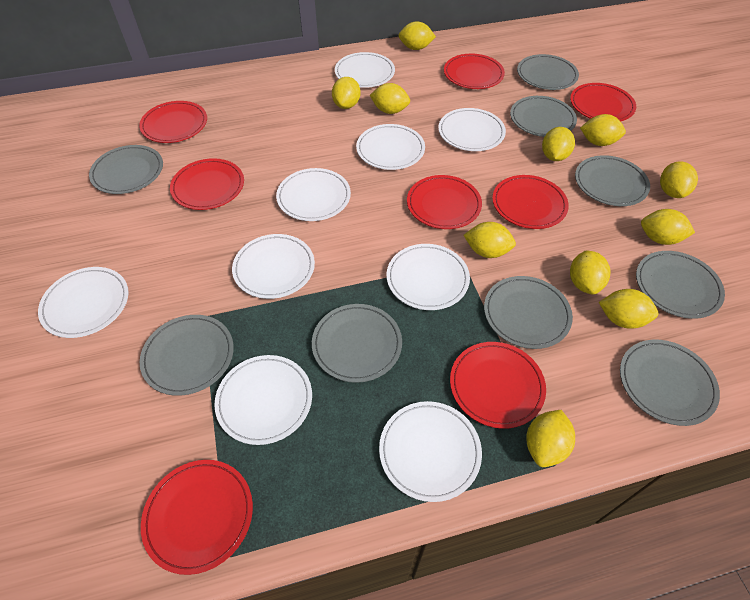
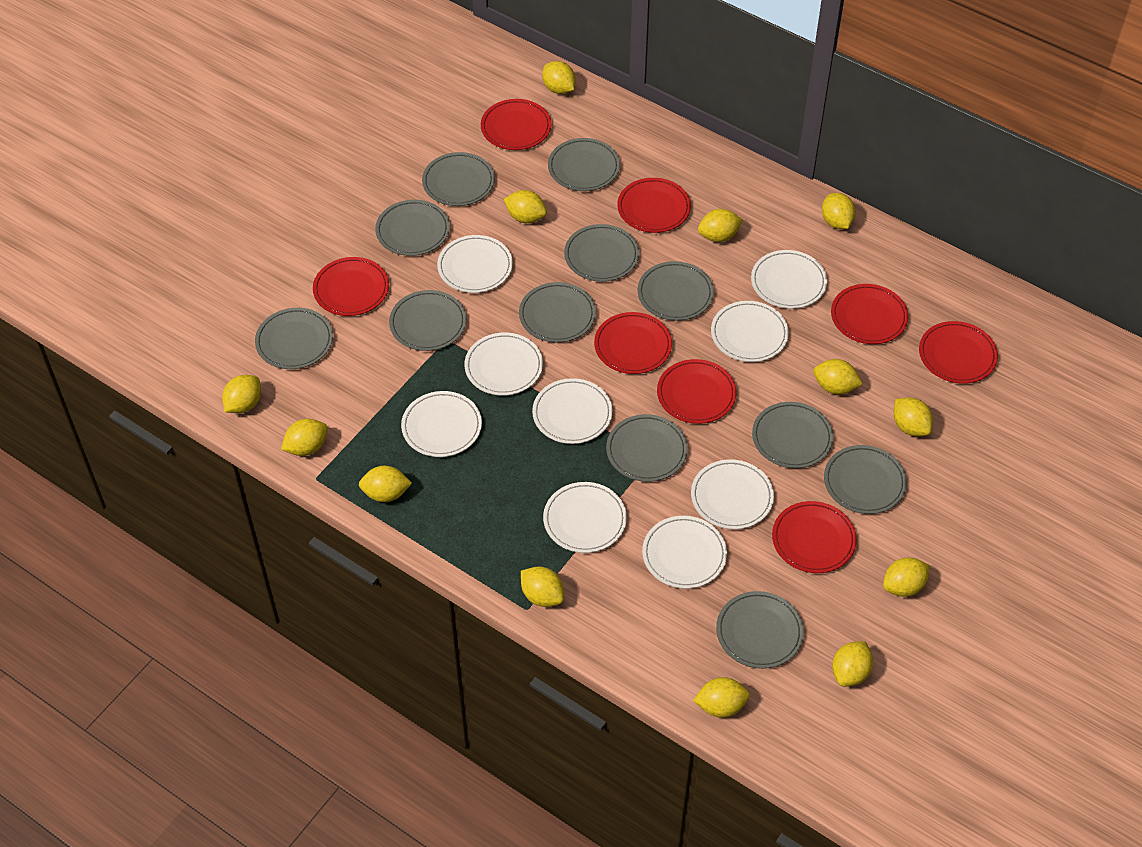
grey plate: [89,145,163,194] [140,315,234,396] [312,304,402,383] [484,276,573,349] [510,96,577,137] [517,54,579,90] [575,155,650,206] [620,339,720,426] [636,251,725,319] = 9 -> [255,308,333,369] [375,200,450,256] [389,290,466,351] [422,152,495,206] [519,282,596,343] [548,138,620,191] [564,224,639,282] [606,414,688,482] [637,261,714,321] [716,591,804,669] [752,402,833,468] [824,445,907,514] = 12
yellow lemon: [332,77,360,109] [370,83,410,114] [398,21,436,50] [464,222,516,258] [526,410,575,467] [542,127,575,161] [570,250,611,295] [580,114,626,146] [599,289,658,328] [641,209,695,245] [660,161,698,198] = 11 -> [222,375,261,413] [281,419,328,456] [359,466,412,502] [504,190,547,223] [521,566,564,607] [542,61,576,94] [693,677,750,718] [698,209,743,242] [813,359,863,395] [822,193,856,229] [832,641,873,687] [883,557,930,597] [894,397,933,436] = 13

